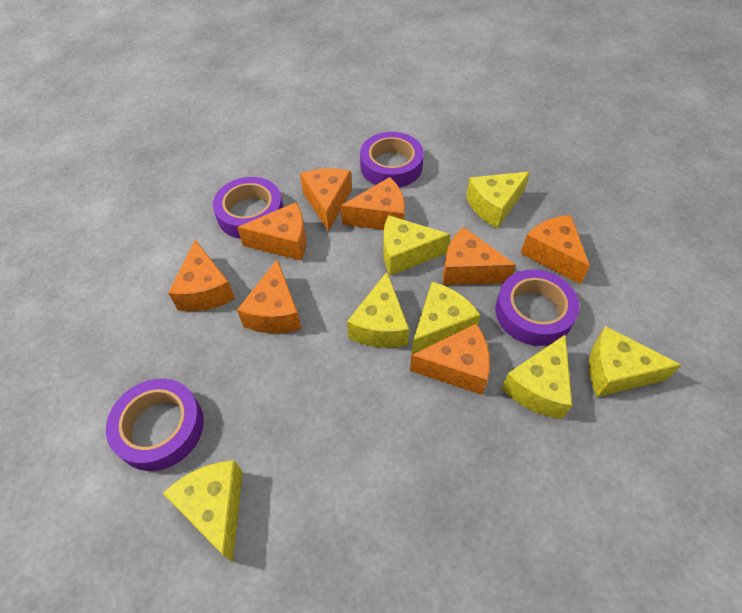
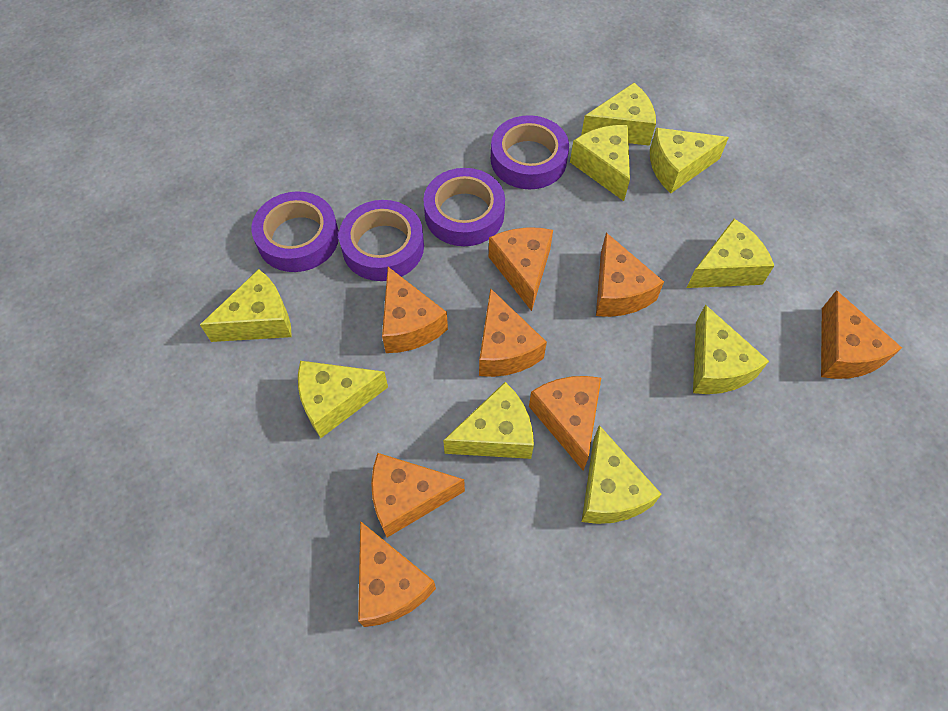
yellow cheese: [163,460,243,562] [347,272,409,348] [383,215,451,276] [412,282,480,355] [466,172,530,228] [502,335,572,419] [589,326,681,397] = 7 -> [200,269,292,342] [298,361,388,438] [443,382,534,459] [570,125,630,201] [581,83,656,146] [582,425,662,524] [650,128,729,193] [687,219,774,288] [693,305,769,394] = 9

